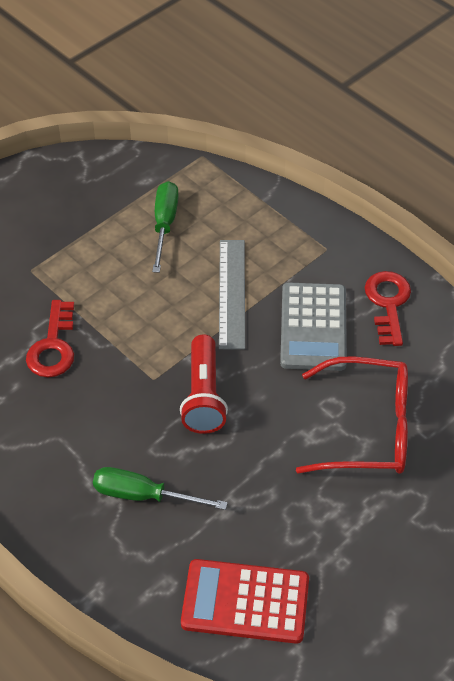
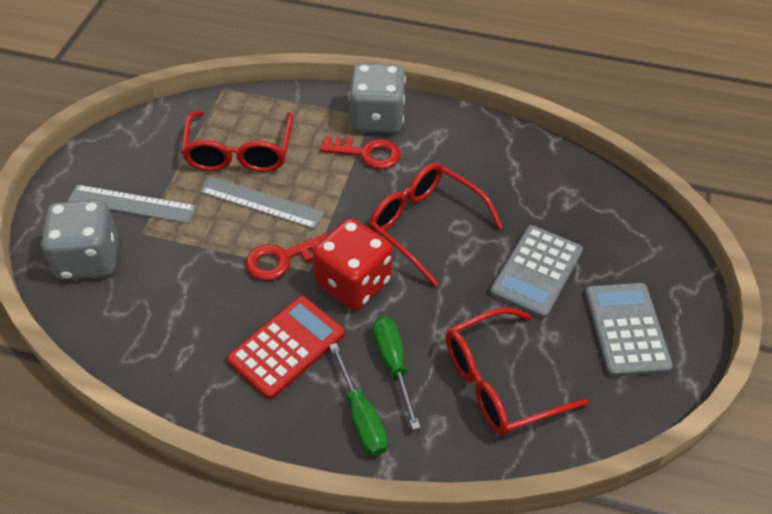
grey calculator: [280,282,347,371] = 1 -> [490,225,583,319] [585,283,673,377] = 2
grey dice: none = 0 -> [41,200,118,280] [349,64,406,133] = 2
grey ruler: [219,240,245,349] = 1 -> [67,185,197,224] [200,176,325,229] = 2
red dice: none = 0 -> [312,218,393,310] = 1
red flashlight: [180,334,228,434] = 1 -> none = 0
red glasses: [296,357,408,474] = 1 -> [181,111,293,172] [369,162,503,286] [446,307,589,435] = 3

